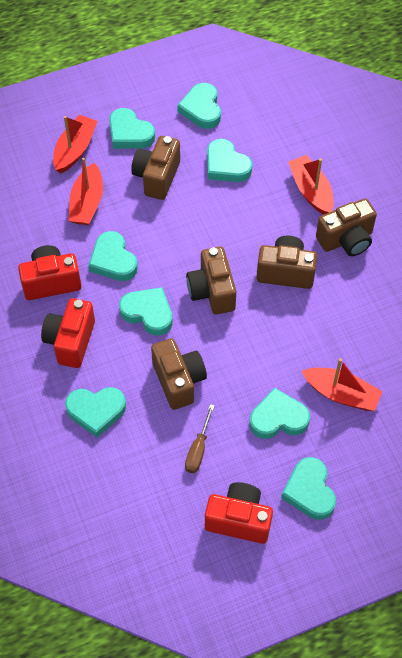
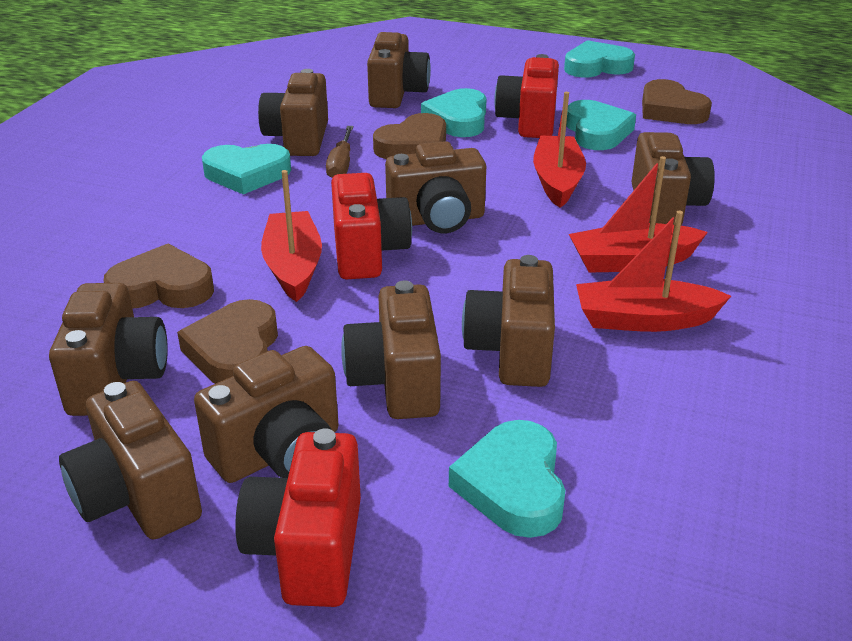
brown camera: [131,136,180,200] [151,338,207,410] [186,246,236,314] [256,236,317,289] [316,199,377,256] = 5 -> [49,283,168,416] [59,381,202,539] [194,346,339,483] [258,69,328,156] [341,281,441,419] [367,32,431,108] [385,141,486,233] [462,255,555,387] [632,132,715,226] = 9
brown heart: none = 0 -> [104,244,214,309] [177,299,278,384] [373,113,446,159] [642,79,712,124] = 4
turquoise heart: [65,387,126,438] [89,231,138,281] [109,108,155,149] [119,287,173,336] [177,83,221,129] [207,139,252,182] [249,388,310,439] [281,457,336,520] = 8 -> [202,144,291,194] [421,88,487,137] [449,420,566,538] [564,40,635,77] [566,100,636,150] = 5

